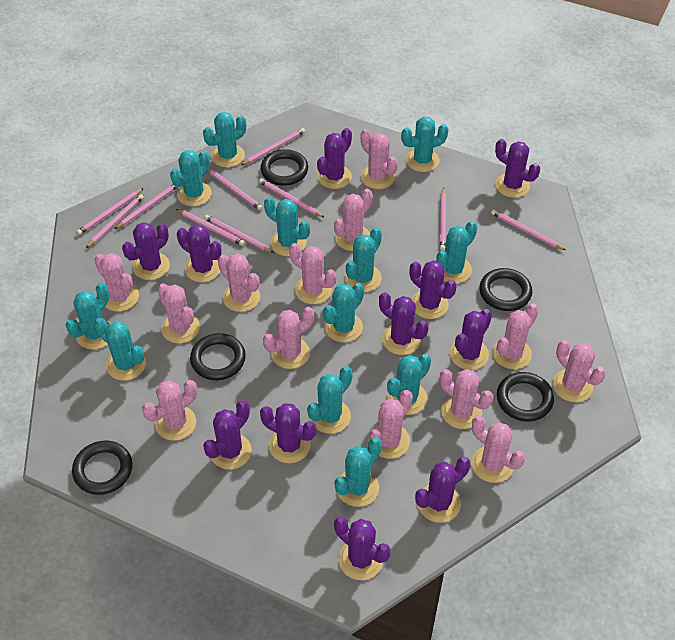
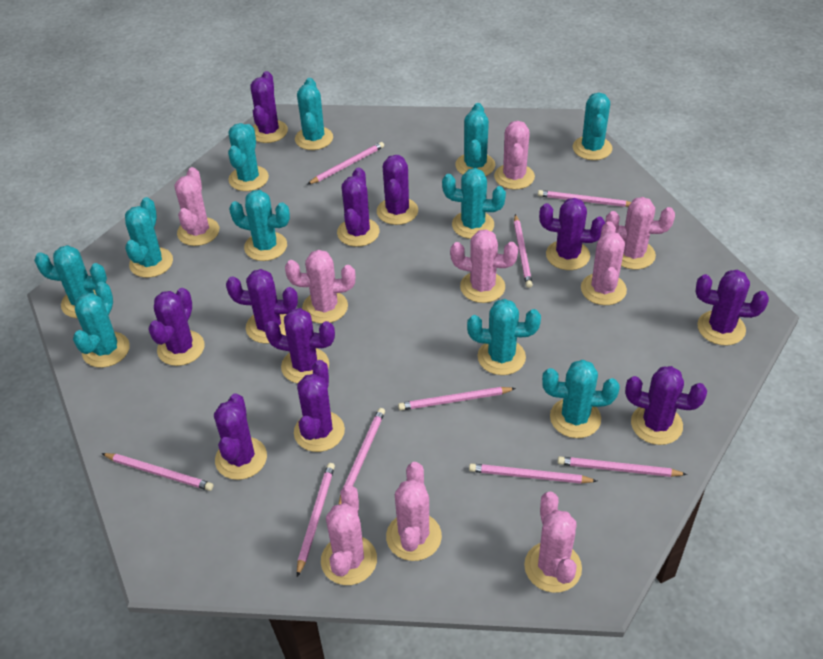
black ring: [72,440,132,495] [190,333,246,380] [261,149,308,186] [479,268,532,311] [497,372,554,422] = 5 -> none = 0
pink cactus: [94,253,139,312] [142,380,197,441] [158,283,200,343] [218,253,260,312] [263,307,314,369] [289,243,336,304] [334,189,373,251] [360,129,398,189] [368,390,413,459] [440,369,493,429] [472,416,525,483] [492,303,539,369] [553,340,606,402] = 13 -> [175,167,219,246] [285,250,355,324] [321,485,377,585] [386,462,442,561] [450,229,518,303] [494,121,535,190] [524,491,582,593] [581,221,627,305] [606,197,675,269] = 9
pink pencil: [76,188,144,235] [86,194,144,248] [115,184,178,229] [176,209,245,246] [204,215,274,253] [208,169,263,210] [241,128,305,165] [259,178,325,218] [440,187,446,251] [491,209,566,250] = 10 -> [102,453,213,491] [297,463,335,577] [307,142,384,185] [338,408,385,505] [398,387,516,411] [469,463,597,484] [514,214,533,288] [538,190,631,207] [558,456,687,477] = 9
turquoise cactus: [66,283,111,350] [94,318,146,381] [170,150,212,206] [203,112,246,167] [264,197,310,256] [307,366,353,434] [323,283,364,342] [334,437,382,507] [345,227,382,292] [387,354,431,415] [401,117,449,172] [436,221,477,283] = 12 -> [34,245,107,318] [73,282,130,368] [125,197,173,278] [228,123,269,191] [229,190,290,261] [295,78,333,150] [442,168,506,239] [455,103,495,176] [467,299,541,375] [542,360,620,438] [573,92,612,160] = 11

